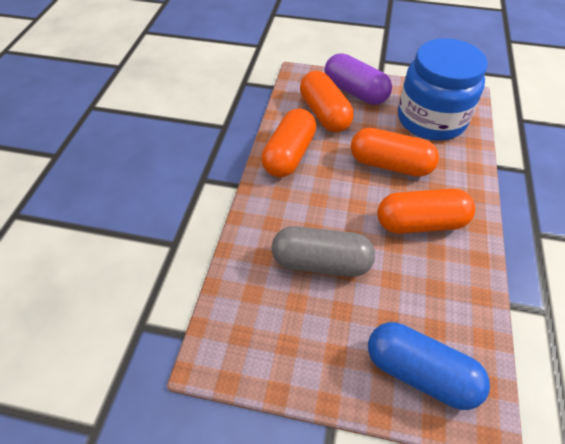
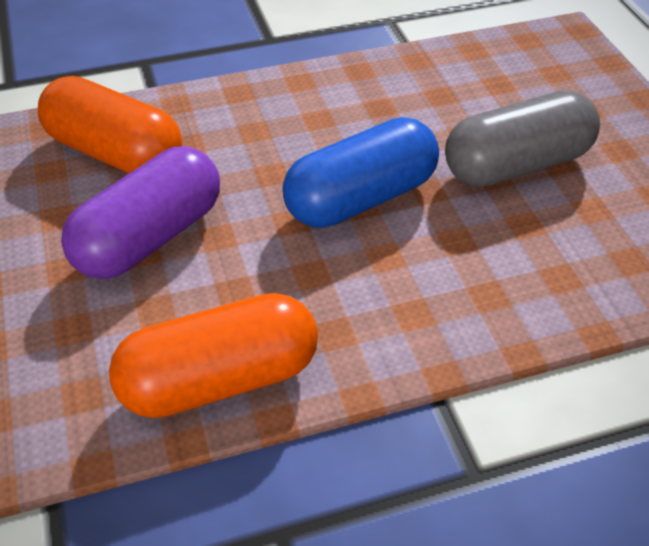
blue jar: [398,38,488,141] = 1 -> none = 0
orange capsule: [261,108,316,177] [300,71,354,132] [351,128,439,177] [377,189,475,234] = 4 -> [38,76,182,173] [109,293,318,418] = 2

